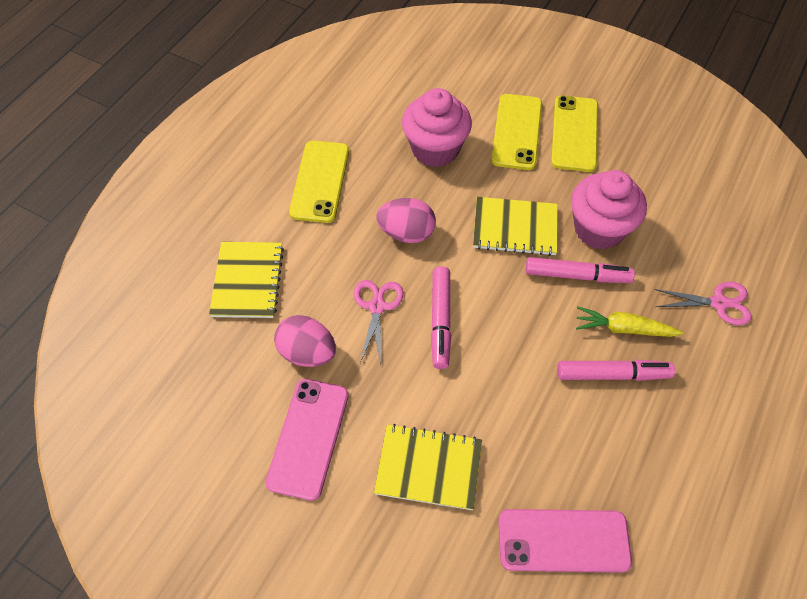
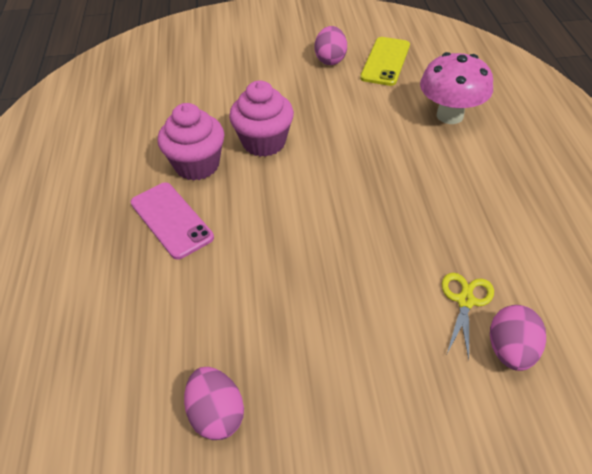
pink egg: [274,315,336,367] [376,198,436,243] = 2 -> [184,367,244,440] [315,26,347,65] [490,305,546,371] = 3
pink marker: [431,267,451,369] [526,257,635,283] [557,359,675,381] = 3 -> none = 0
pink mushroom: none = 0 -> [420,52,493,124] = 1
pink phone: [265,379,349,501] [498,509,632,573] = 2 -> [131,182,214,260] = 1
pink scissors: [354,280,403,363] [654,281,752,325] = 2 -> none = 0
yellow carrot: [576,306,683,337] = 1 -> none = 0
yellow notebook: [209,242,284,318] [374,424,482,510] [473,197,558,256] = 3 -> none = 0
yellow phone: [289,141,349,223] [491,94,542,170] [551,96,598,172] = 3 -> [360,37,410,86] = 1
yellow scissors: none = 0 -> [442,273,494,360] = 1

